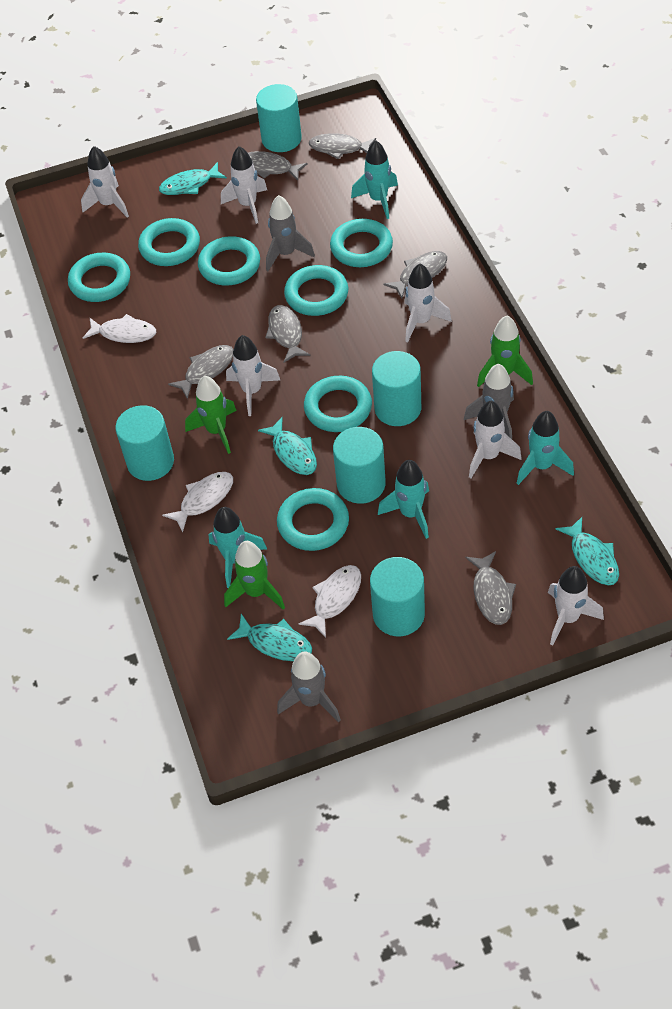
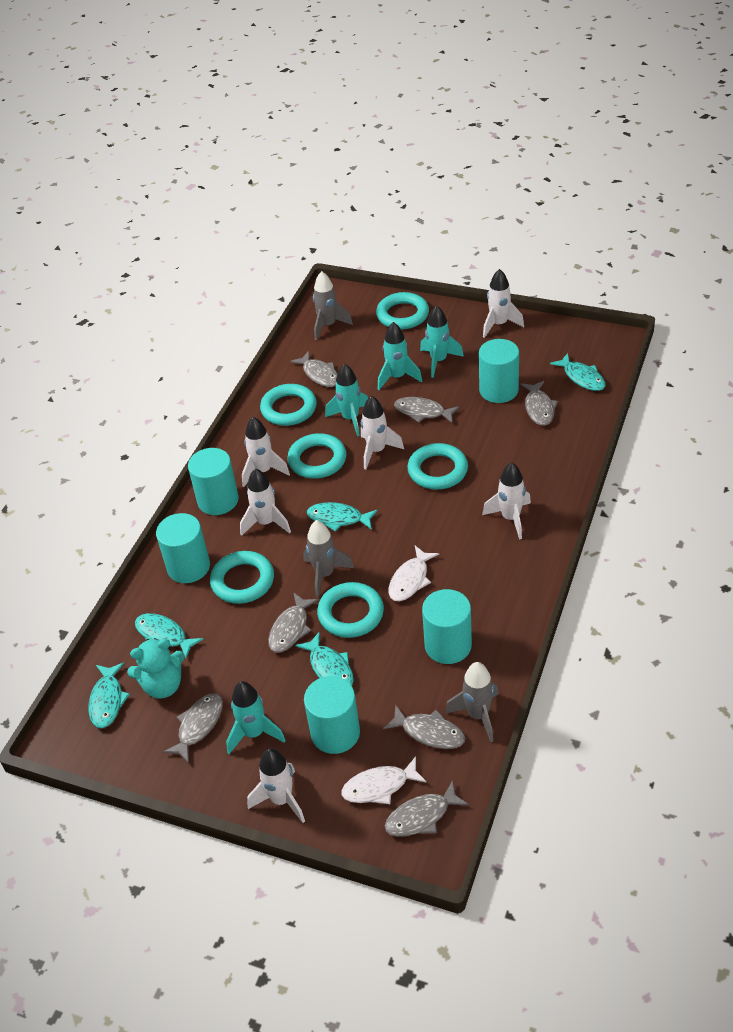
green rocket: [185,376,237,454] [224,541,285,609] [477,316,533,387] = 3 -> none = 0
grey fish: [168,345,234,399] [248,151,308,180] [265,305,310,363] [309,133,376,159] [383,251,447,298] [465,551,516,625] = 6 -> [163,693,223,763] [268,592,319,653] [290,351,338,387] [383,704,465,749] [385,780,469,837] [394,397,460,424] [521,381,558,426] = 7
turquoise fish: [159,162,227,195] [227,614,312,661] [258,417,317,475] [556,517,619,585] = 4 -> [88,663,130,728] [135,613,203,658] [295,632,354,686] [307,502,378,532] [550,353,606,391] = 5
turquoise ring: [68,253,130,302] [138,218,200,266] [198,236,260,286] [277,488,349,551] [284,265,348,316] [304,376,372,432] [330,219,393,267] = 7 -> [210,551,274,604] [260,384,317,426] [287,433,347,479] [317,582,384,638] [376,292,429,330] [407,443,468,490] = 6
turquoise teddy bear: none = 0 -> [127,638,185,699] = 1
white fish: [83,314,156,343] [162,472,233,532] [299,565,361,638] = 3 -> [341,756,427,804] [389,546,439,601] = 2

